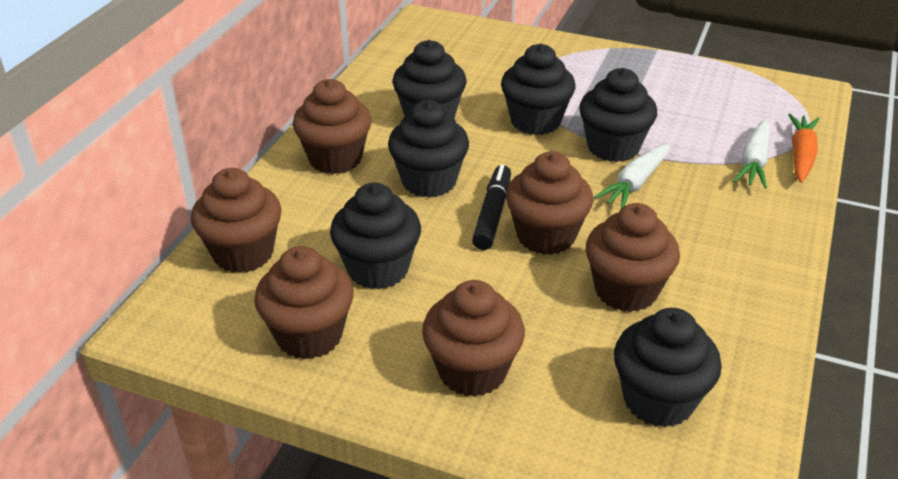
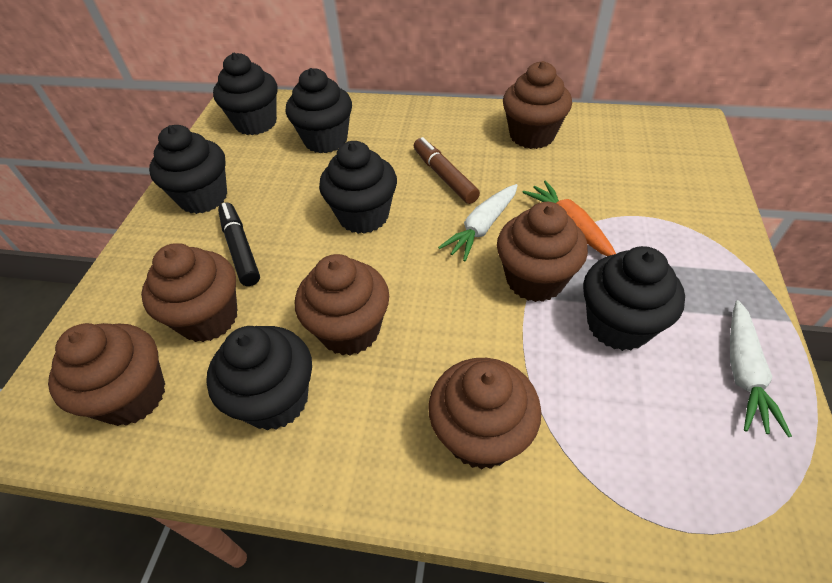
brown marker: none = 0 -> [414,137,480,204] = 1

